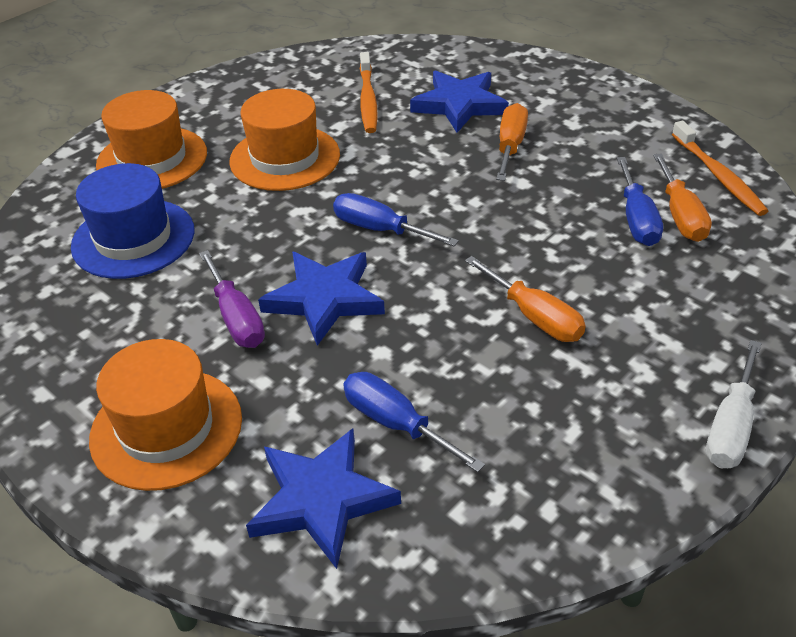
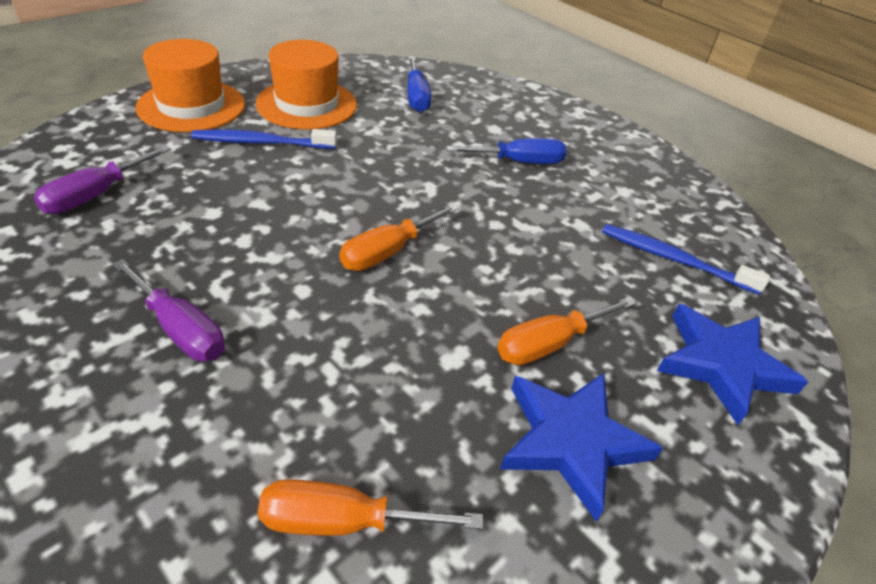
blue hat: [71,163,195,279] = 1 -> none = 0
blue screwdriver: [333,193,459,246] [343,372,485,472] [617,157,663,246] = 3 -> [407,57,431,112] [446,138,566,164] = 2
blue star: [246,428,401,569] [258,252,385,346] [410,70,509,133] = 3 -> [500,373,663,522] [657,304,808,425] = 2
blue toothbrush: none = 0 -> [191,129,337,149] [602,224,770,295] = 2
orange hat: [89,339,242,491] [96,90,207,189] [229,89,340,191] = 3 -> [135,39,245,132] [256,40,357,130] = 2
orange toothbrush: [360,52,378,133] [672,121,768,216] = 2 -> none = 0
purple screwdriver: [199,250,265,348] = 1 -> [34,145,171,214] [112,259,225,361] = 2
white screwdriver: [706,340,762,468] = 1 -> none = 0

